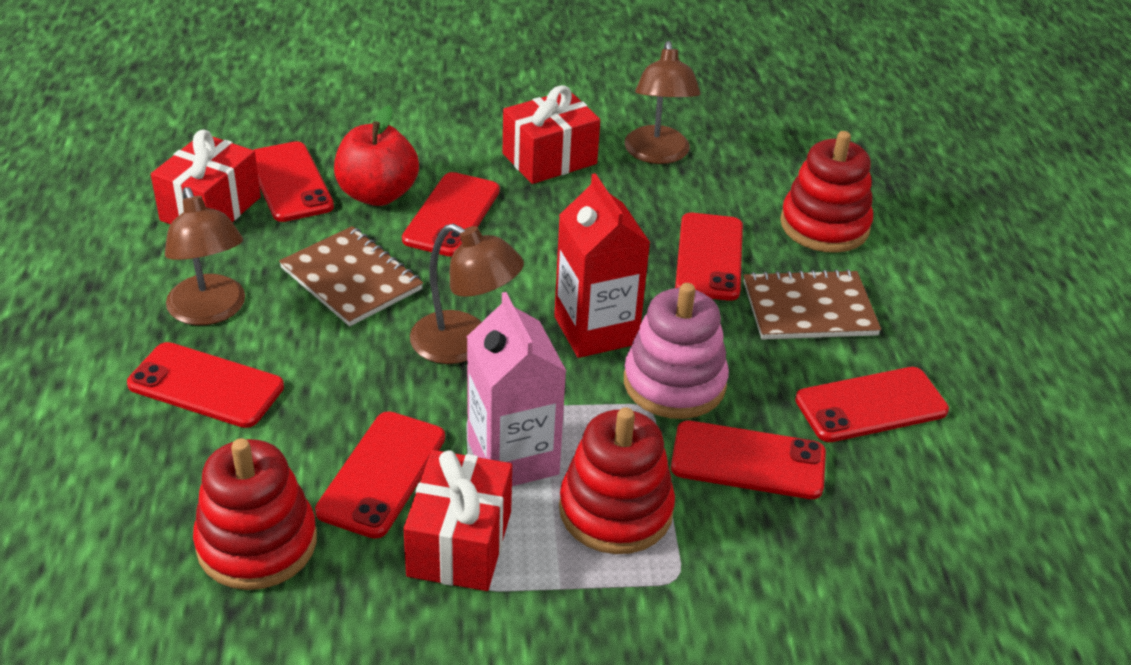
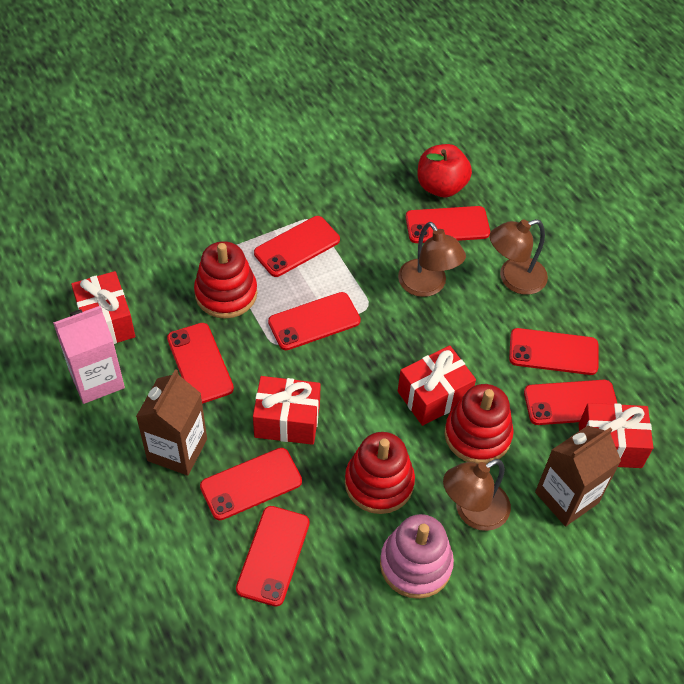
brown carton: none = 0 -> [136,369,207,476] [535,426,621,526] = 2
brown notebook: [279,226,423,326] [743,269,881,340] = 2 -> none = 0
red carton: [554,173,650,358] = 1 -> none = 0
red gift: [151,130,261,225] [403,450,512,591] [503,85,600,184] = 3 -> [71,271,135,344] [253,376,321,445] [398,345,476,426] [579,403,653,468] = 4
red phone: [127,342,284,428] [254,141,334,222] [315,411,445,539] [402,172,500,257] [671,421,826,499] [675,213,743,301] [795,367,949,442] = 7 -> [167,323,234,404] [200,448,302,520] [236,506,310,607] [254,216,340,277] [268,292,361,350] [405,206,490,243] [509,328,598,375] [524,380,618,425] = 8

